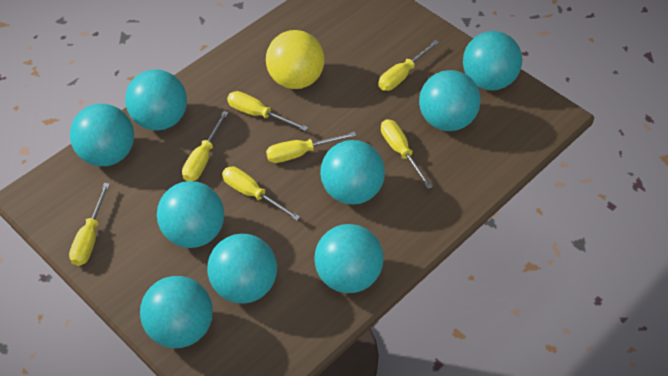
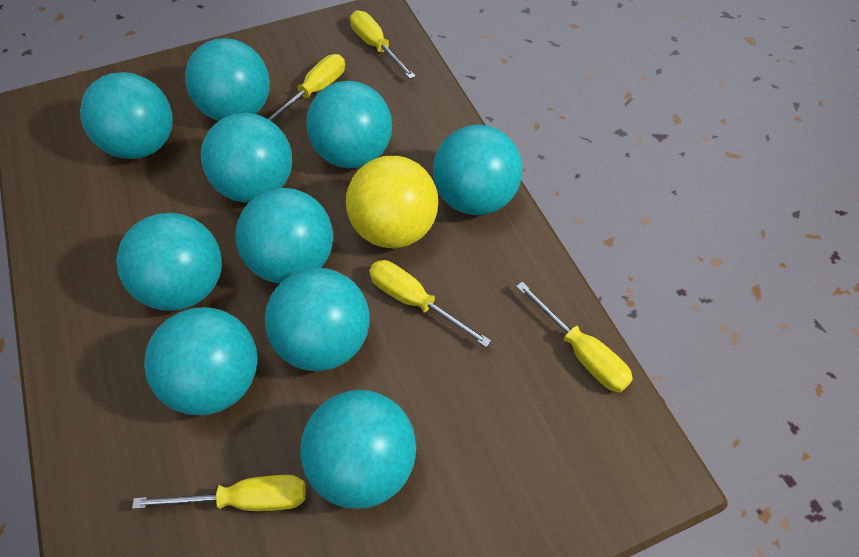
turquoise ball: [70,104,134,166] [125,69,187,131] [140,276,213,348] [157,181,224,248] [207,234,277,303] [314,224,384,293] [320,140,385,205] [419,70,481,131] [463,31,522,90] = 9 -> [80,72,173,159] [116,213,222,311] [144,307,258,415] [185,38,270,121] [201,113,292,203] [235,188,333,283] [265,268,369,371] [300,390,416,509] [306,81,392,168] [433,125,523,215] = 10
yellow screwdriver: [69,183,110,266] [182,111,229,181] [222,166,300,221] [227,91,308,131] [266,132,357,163] [378,40,439,91] [381,119,433,189] = 7 -> [132,475,306,511] [268,54,345,121] [350,10,416,79] [369,260,491,347] [516,282,633,392] = 5

